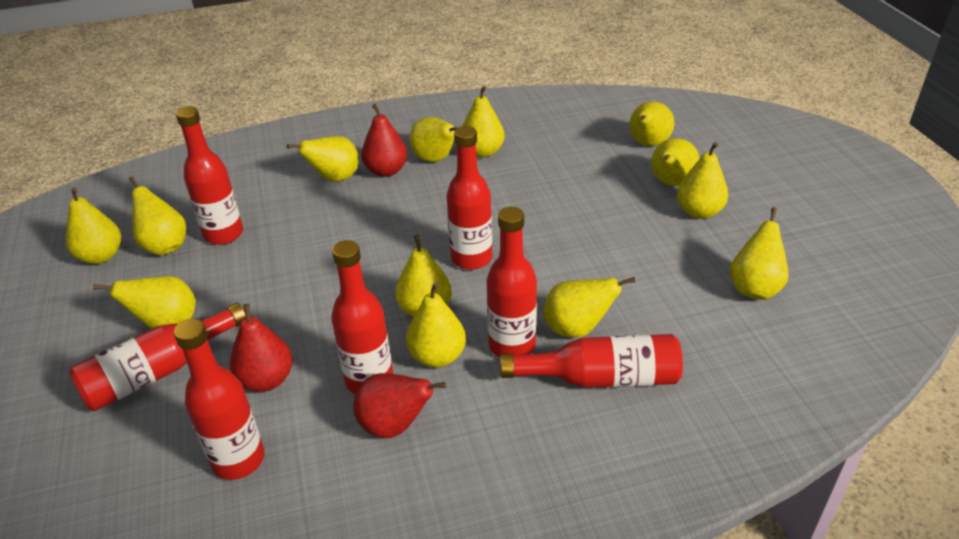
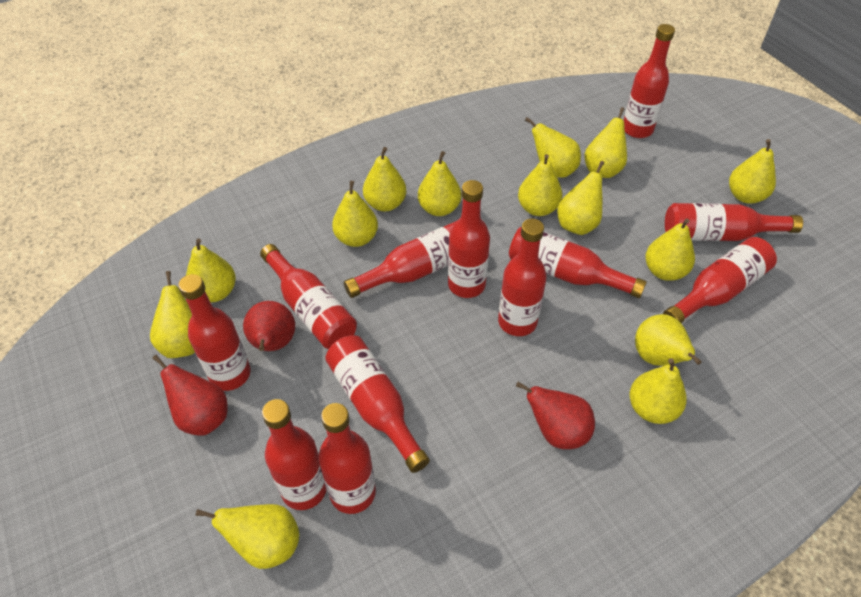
red bottle: [69,303,246,411] [174,318,264,480] [176,106,243,245] [331,240,393,394] [447,126,492,270] [487,207,537,358] [500,334,683,388] = 7 -> [178,274,251,391] [260,244,357,349] [262,399,327,510] [318,403,376,514] [325,336,430,473] [344,221,456,298] [448,180,490,298] [498,219,547,336] [509,227,647,298] [623,24,675,138] [663,237,777,323] [665,203,803,241] = 12
yellow pear: [65,187,121,264] [93,276,196,329] [129,176,186,255] [287,136,359,182] [396,235,452,317] [406,282,466,368] [409,117,457,162] [463,86,505,158] [544,277,635,338] [629,101,674,146] [651,138,700,186] [677,142,728,219] [730,207,789,299] = 13 -> [150,271,195,358] [186,239,236,303] [195,504,299,569] [332,181,378,247] [363,147,406,211] [418,151,461,216] [518,154,563,216] [525,117,581,178] [557,161,604,235] [585,107,627,178] [629,358,686,424] [635,314,702,366] [645,219,695,281] [729,139,776,204] = 14

